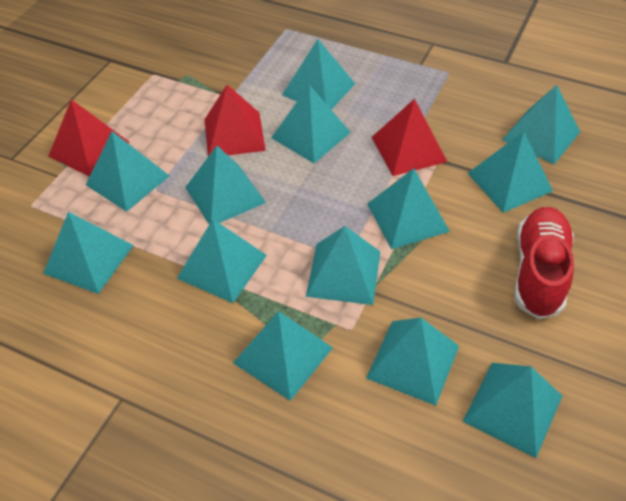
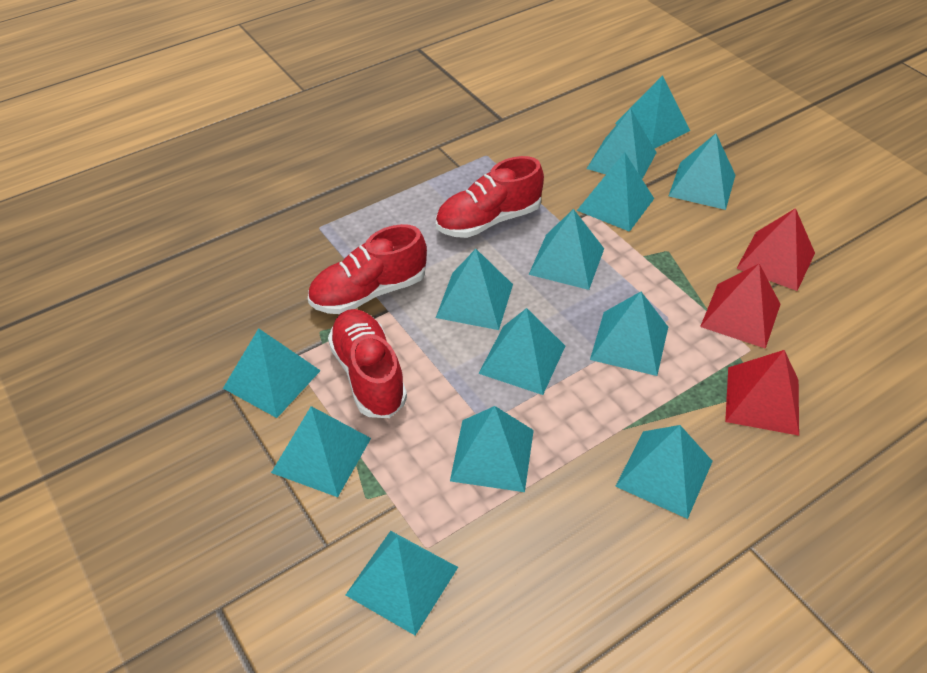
red shoe: [514,207,574,319] = 1 -> [308,224,427,314] [328,309,407,418] [436,156,544,238] = 3

